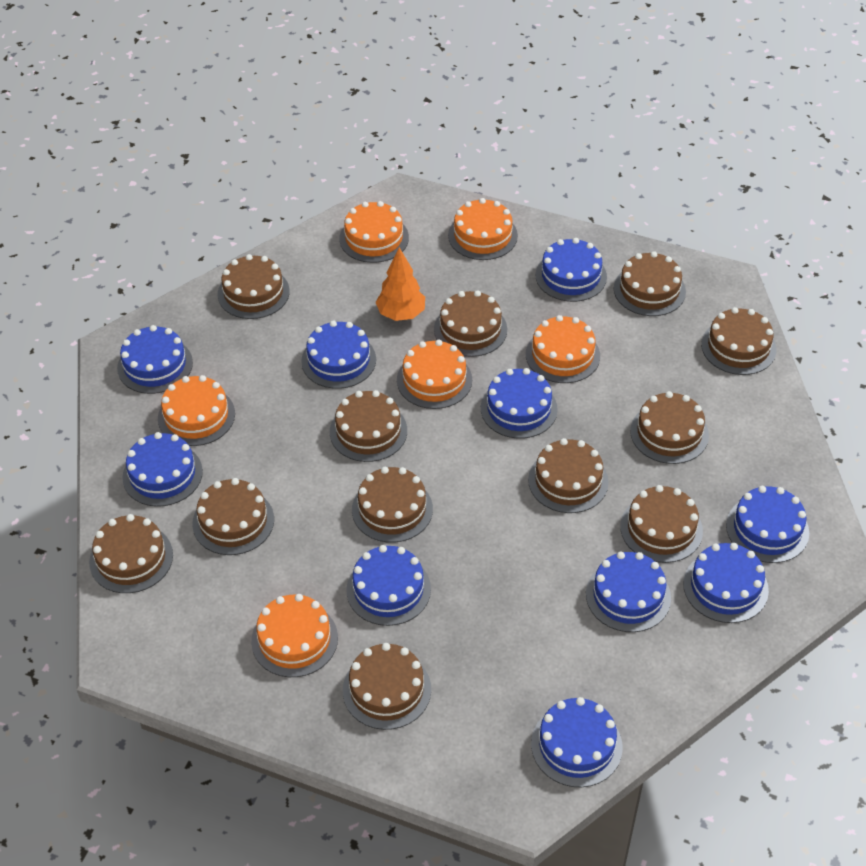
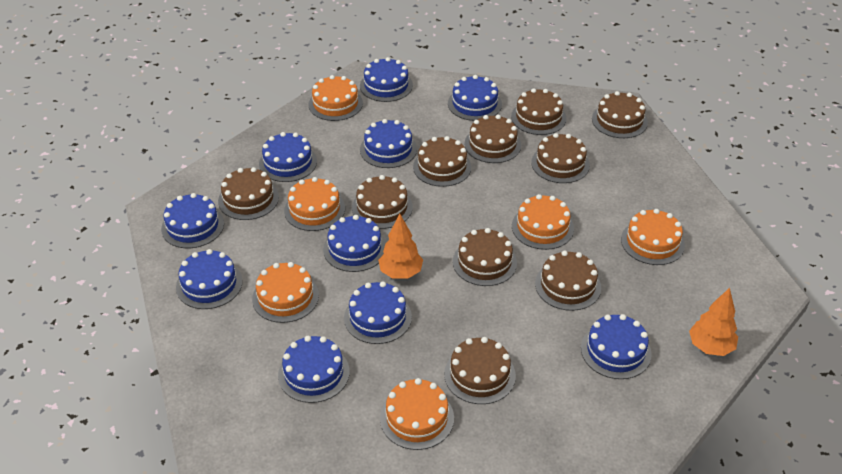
brown cake: [89,514,173,593] [192,478,274,555] [218,254,290,319] [330,390,407,462] [343,643,431,730] [352,467,433,543] [434,290,507,357] [528,438,609,513] [614,251,686,316] [620,485,703,563] [630,391,709,464] [701,307,776,375] = 12 -> [218,167,279,220] [352,175,413,229] [413,136,471,187] [444,337,516,404] [453,228,517,286] [464,115,521,163] [511,88,567,135] [531,133,590,183] [535,251,601,311] [592,91,648,138] = 10
orange tree: [375,247,425,321] = 1 -> [378,214,423,279] [689,288,738,356] = 2

